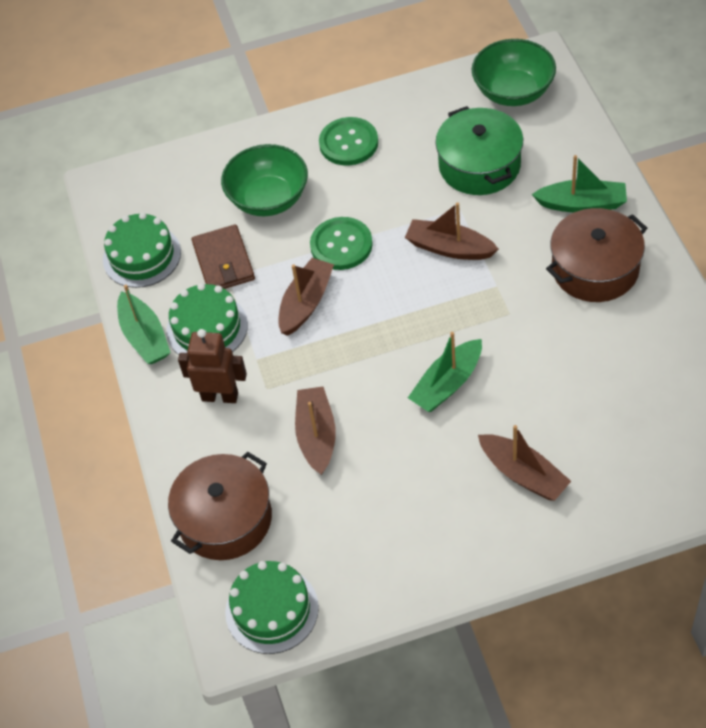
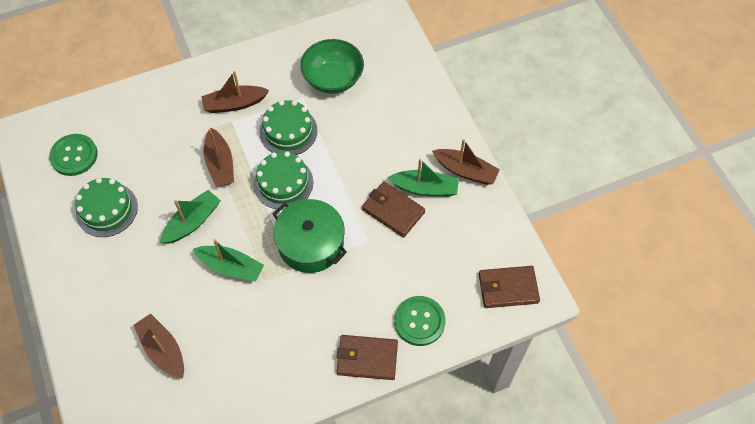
brown pot: [168,452,272,560] [546,208,647,302] = 2 -> none = 0
brown robot: [178,329,247,403] = 1 -> none = 0
brown wallet: [192,224,255,289] = 1 -> [337,335,398,380] [362,182,425,238] [479,266,540,308] = 3
green bowl: [221,144,308,216] [472,39,556,106] = 2 -> [300,39,364,94] = 1

